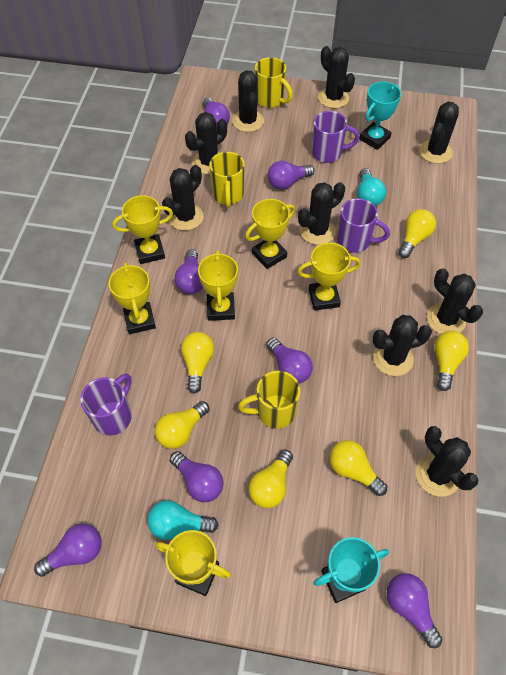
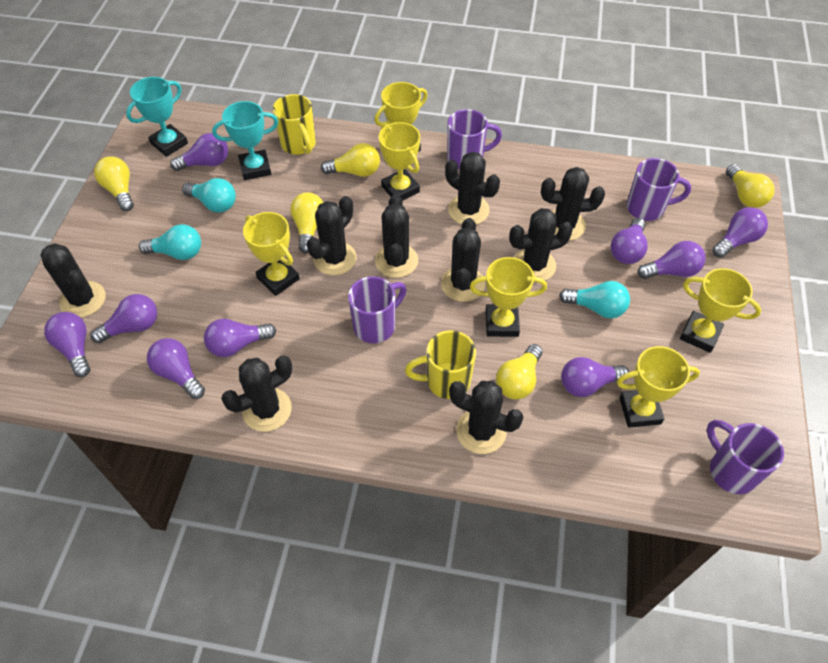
purple light bulb: [34,524,102,577] [170,451,224,502] [175,249,203,294] [203,97,230,126] [266,338,313,384] [268,161,315,190] [387,573,442,648] = 7 -> [44,312,90,377] [90,294,157,344] [147,338,205,399] [170,133,228,171] [204,319,276,357] [561,357,629,397] [611,218,648,264] [637,241,706,279] [712,207,768,258] = 9
purple mug: [80,373,132,436] [312,111,360,163] [337,198,390,253] = 3 -> [348,276,406,343] [447,109,502,169] [626,158,691,221] [707,420,784,494] = 4
turquoise light bulb: [147,500,219,540] [357,168,386,206] = 2 -> [139,224,201,260] [182,178,236,213] [559,281,630,318] = 3
yellow light bulb: [155,401,209,449] [181,332,214,394] [248,449,293,508] [329,440,387,496] [398,209,436,258] [434,331,469,391] = 6 -> [94,156,134,211] [290,192,323,253] [321,143,380,177] [496,344,542,399] [726,164,775,208] = 5
yellow mug: [209,152,245,208] [238,371,300,429] [255,57,293,108] = 3 -> [273,94,316,155] [405,330,476,399] = 2

